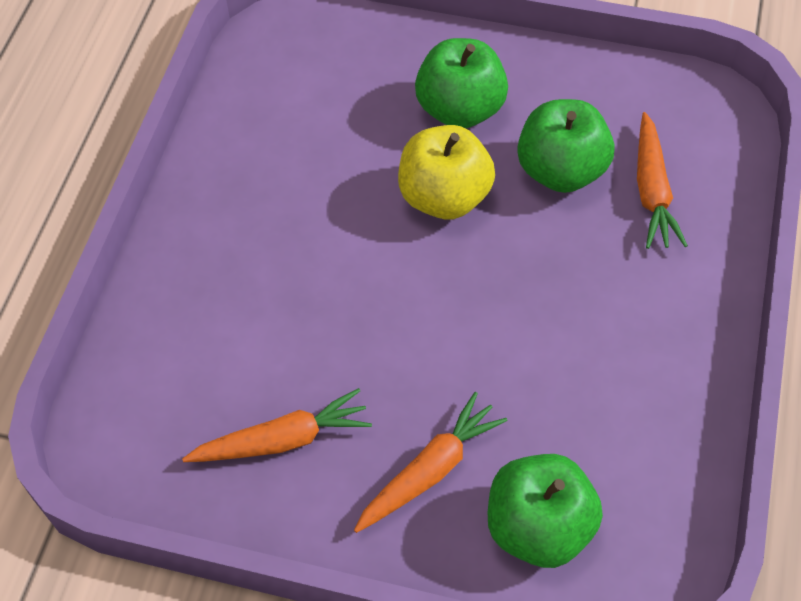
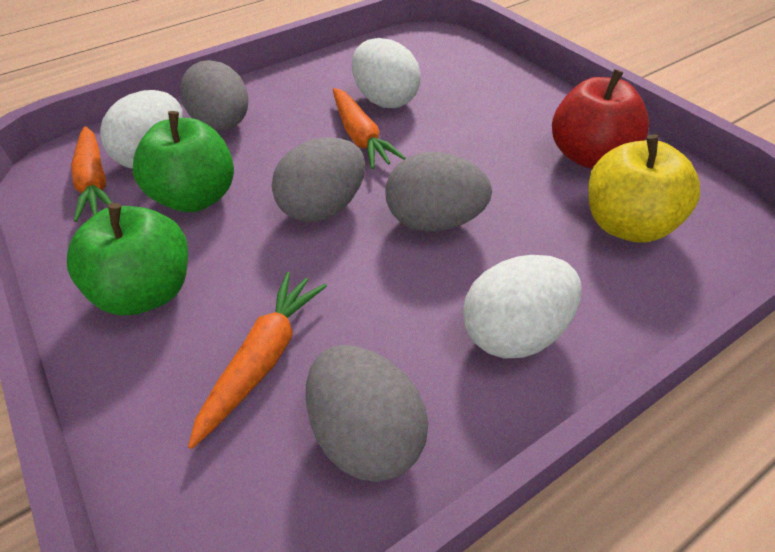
green apple: [415,38,508,128] [488,454,603,568] [517,99,615,193] = 3 -> [67,203,188,316] [133,111,234,212] = 2
grey egg: none = 0 -> [180,60,248,130] [272,137,365,222] [306,345,428,482] [386,152,492,232] = 4
red apple: none = 0 -> [552,69,649,168] = 1
white egg: none = 0 -> [100,90,184,169] [352,38,421,108] [463,255,582,359] = 3

